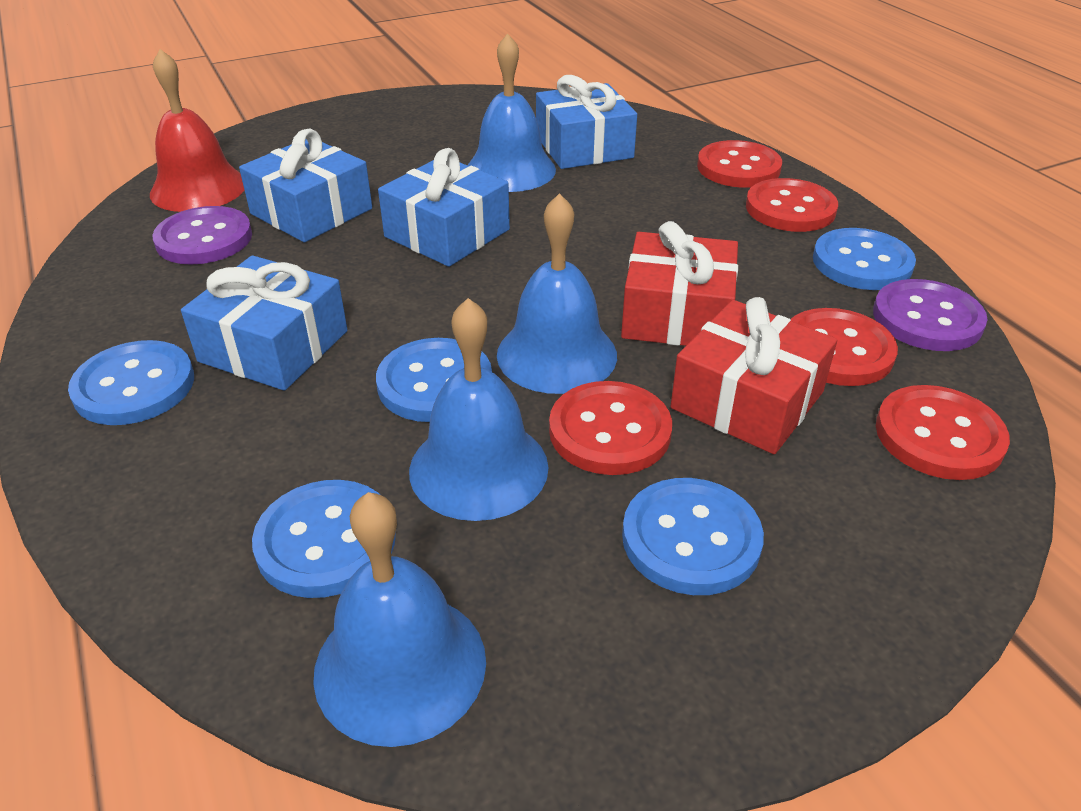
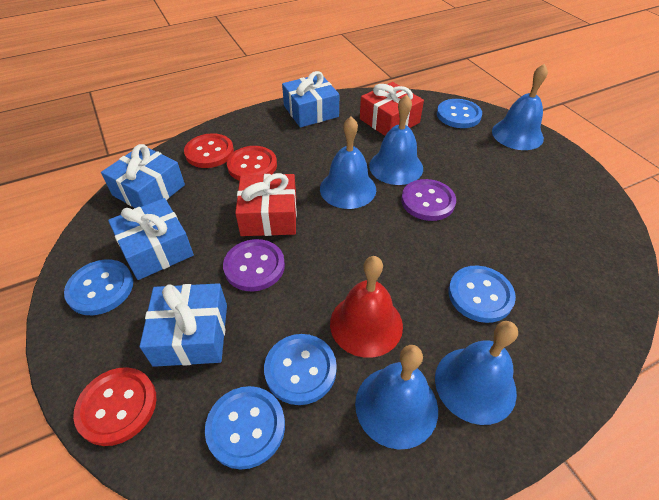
blue bell: [313,492,486,747] [409,298,548,521] [468,33,556,192] [497,193,617,394] = 4 -> [320,116,376,209] [355,345,438,450] [369,95,423,185] [435,321,518,425] [492,64,548,150] = 5
red button: [549,381,672,475] [697,140,782,188] [746,178,838,232] [790,308,898,386] [876,385,1010,480] = 5 -> [73,367,156,446] [184,133,234,168] [227,146,277,181] = 3

